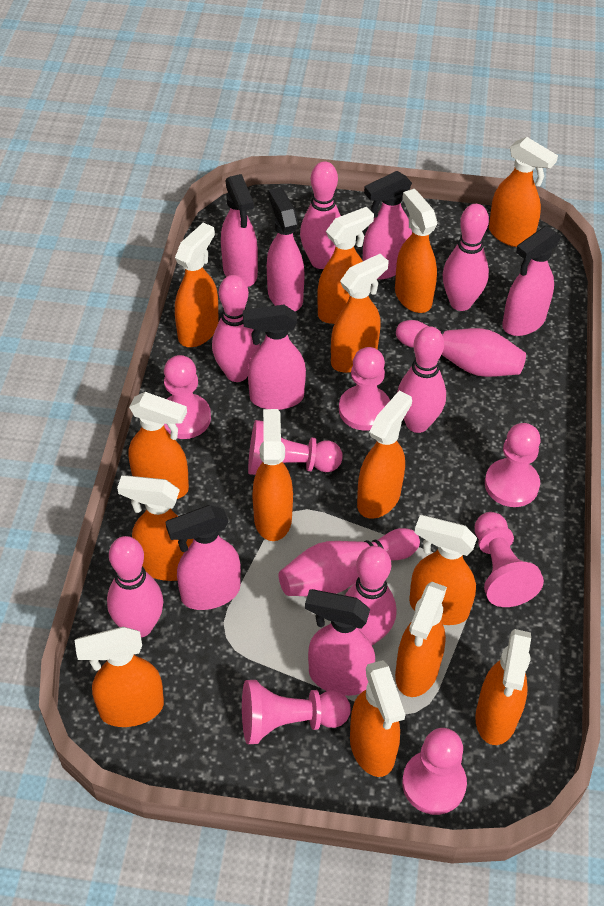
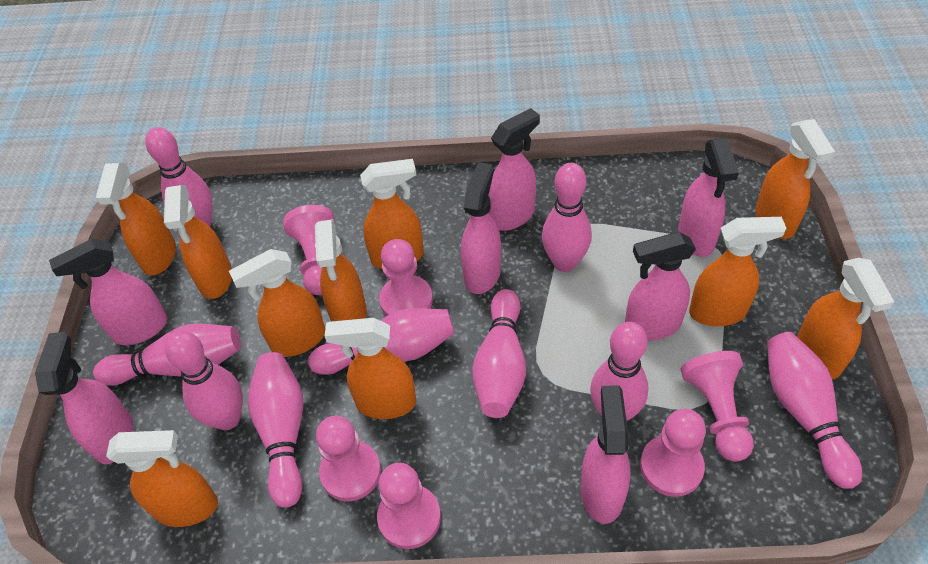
orange spray bottle: [74,627,164,727] [117,475,193,581] [128,392,189,499] [175,223,219,347] [252,409,293,541] [317,207,374,324] [331,254,389,373] [350,660,405,777] [357,391,412,519] [395,189,437,313] [395,582,447,697] [409,515,477,625] [475,629,531,745] [489,137,558,247] = 14 -> [96,163,176,275] [106,430,218,527] [164,185,232,299] [229,249,325,357] [315,219,367,321] [325,318,416,419] [360,159,424,269] [689,217,786,326] [755,119,835,239] [797,258,894,379] = 10
pink bowling pin: [107,536,163,638] [212,275,260,382] [279,528,420,596] [300,161,341,269] [345,546,396,645] [396,320,526,377] [397,326,446,433] [443,204,489,311] = 8 -> [93,323,241,386] [145,127,213,226] [165,330,243,430] [248,352,303,508] [308,308,455,375] [472,289,526,418] [542,163,592,272] [590,322,648,421] [767,332,862,489] = 9
pink pawn: [164,355,211,439] [242,680,351,744] [248,420,343,475] [339,347,390,431] [402,728,467,815] [475,512,544,607] [485,423,541,507] = 7 -> [283,205,335,295] [316,415,381,502] [377,463,441,549] [379,239,433,316] [640,409,706,497] [681,351,754,462] = 6

